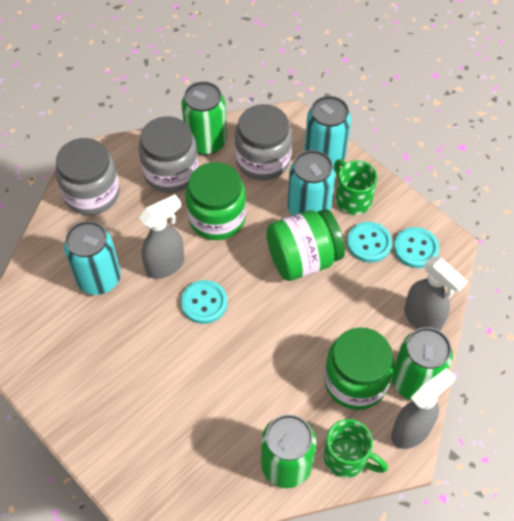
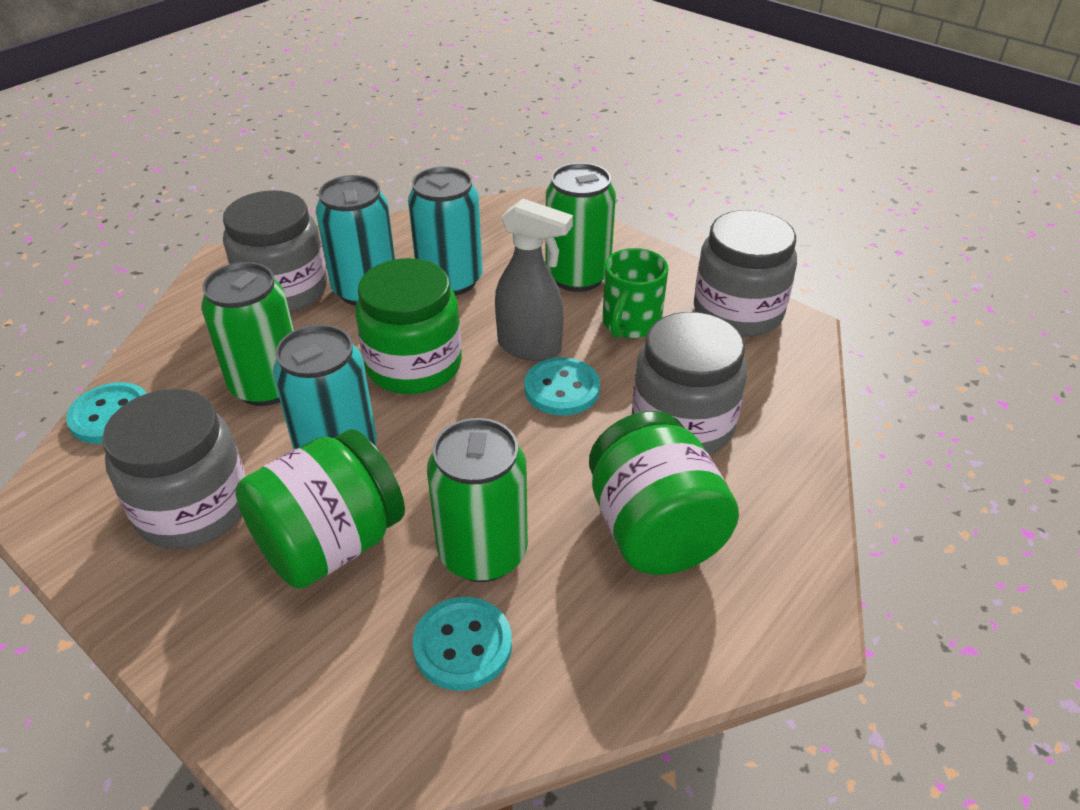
green mug: [324,419,388,478] [334,160,378,215] = 2 -> [602,248,668,338] = 1
grey jar: [55,138,120,215] [139,116,198,193] [235,104,292,181] = 3 -> [102,389,246,549] [223,190,327,312] [632,312,747,455] [694,210,797,337] = 4
grey spray bottle: [139,194,184,279] [391,368,455,449] [404,256,468,331] = 3 -> [495,198,573,361] = 1

